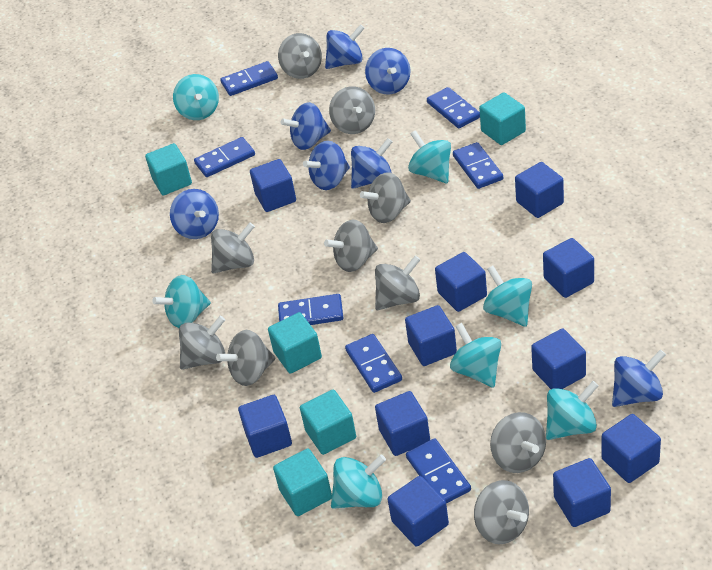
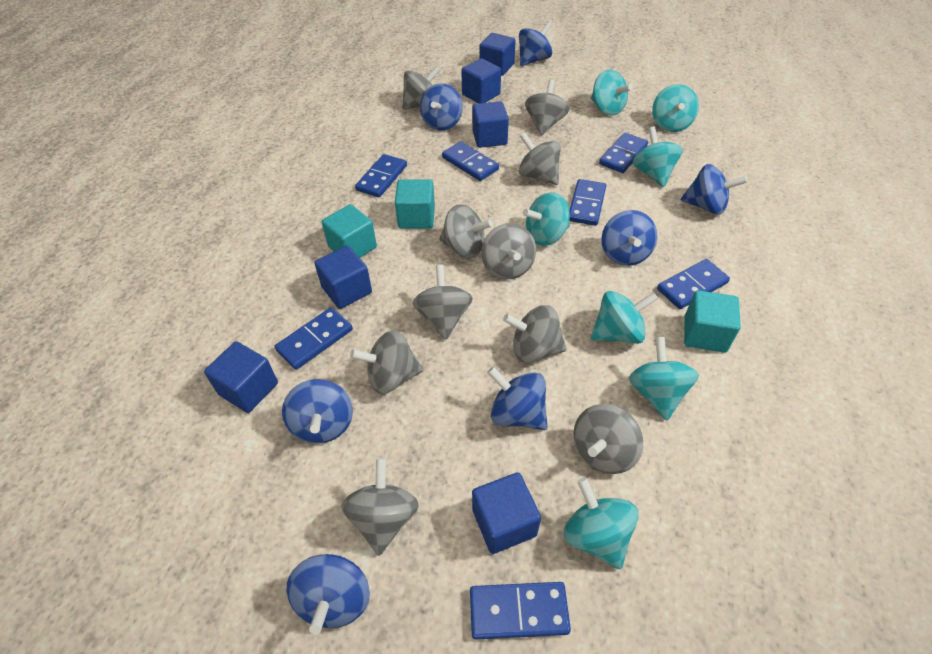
blue cube: [238,395,292,458] [250,159,296,212] [375,391,430,456] [388,476,449,547] [405,305,457,366] [435,252,487,312] [515,162,564,218] [531,328,586,389] [543,238,594,298] [553,458,611,527] [601,414,661,483] = 11 -> [204,341,278,413] [314,246,372,309] [461,58,501,104] [472,101,509,148] [472,472,541,554] [479,33,516,76] = 6
turquoise cube: [145,143,192,195] [268,312,322,374] [273,448,332,516] [300,390,356,455] [479,93,526,145] = 5 -> [322,204,377,258] [395,179,435,228] [684,290,741,353] = 3

